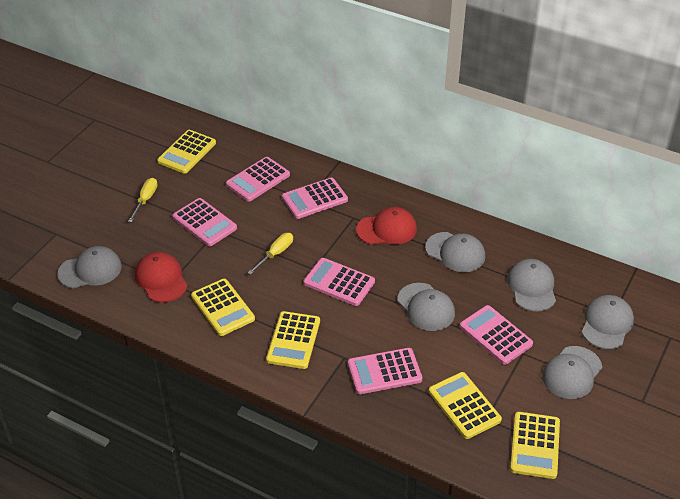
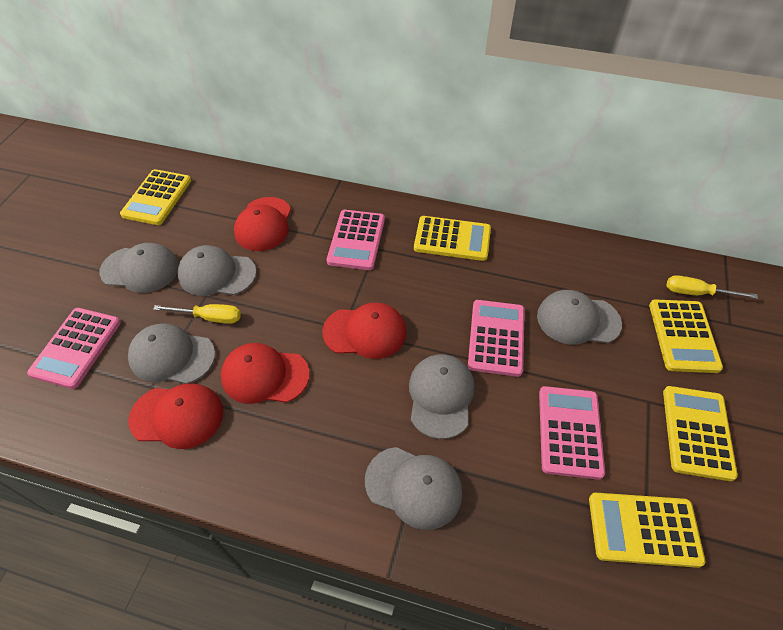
pink calculator: [172,198,237,246] [226,157,290,202] [282,177,348,219] [303,258,375,306] [348,348,422,394] [460,305,533,365] = 6 -> [27,308,121,389] [327,210,385,270] [468,300,525,377] [539,386,605,480] = 4
red cap: [135,252,187,303] [356,207,417,245] = 2 -> [128,383,223,449] [221,343,310,404] [234,197,291,251] [322,302,407,359] = 4

